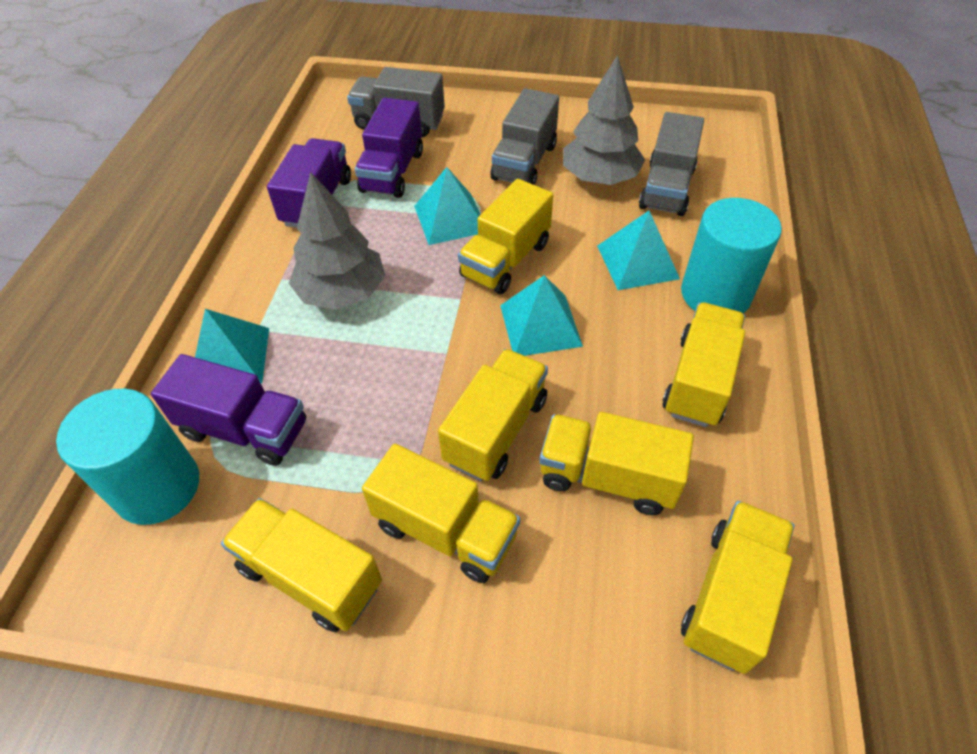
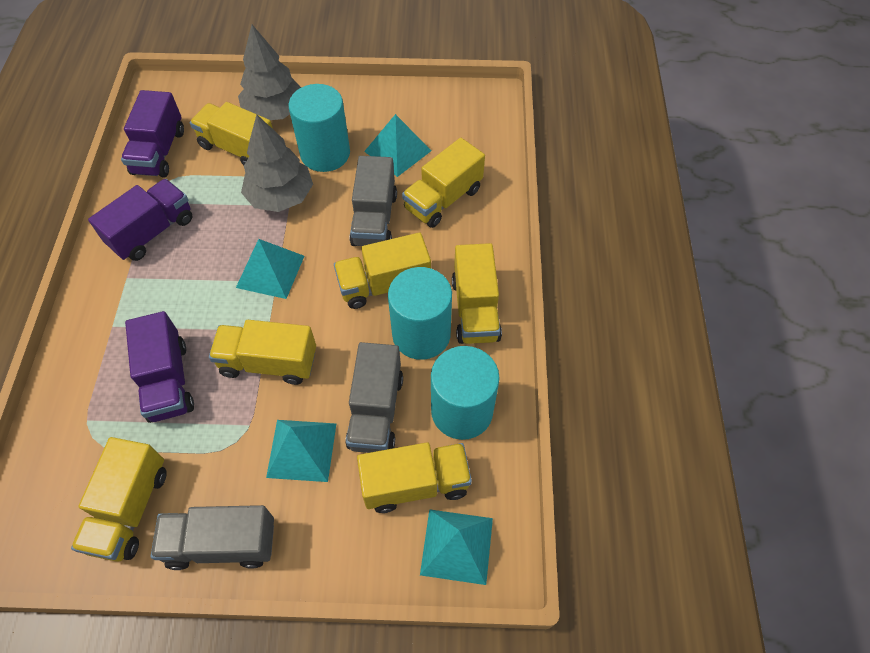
turquoise cylinder: [56,389,199,525] [681,198,782,313] = 2 -> [289,84,350,172] [388,267,452,360] [431,346,500,440] = 3

